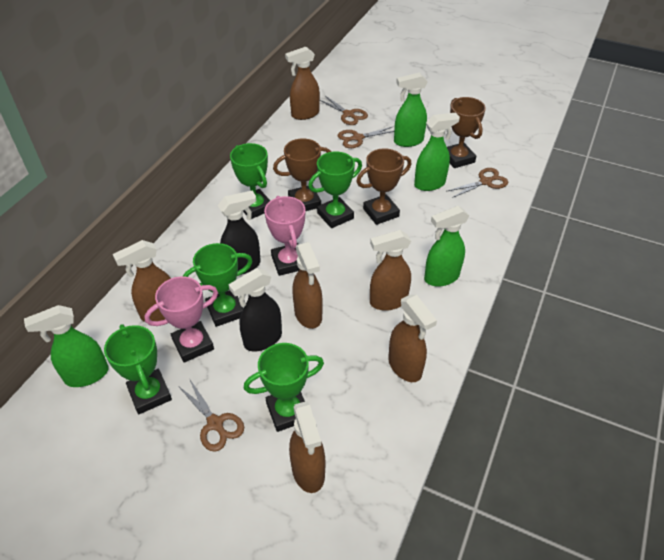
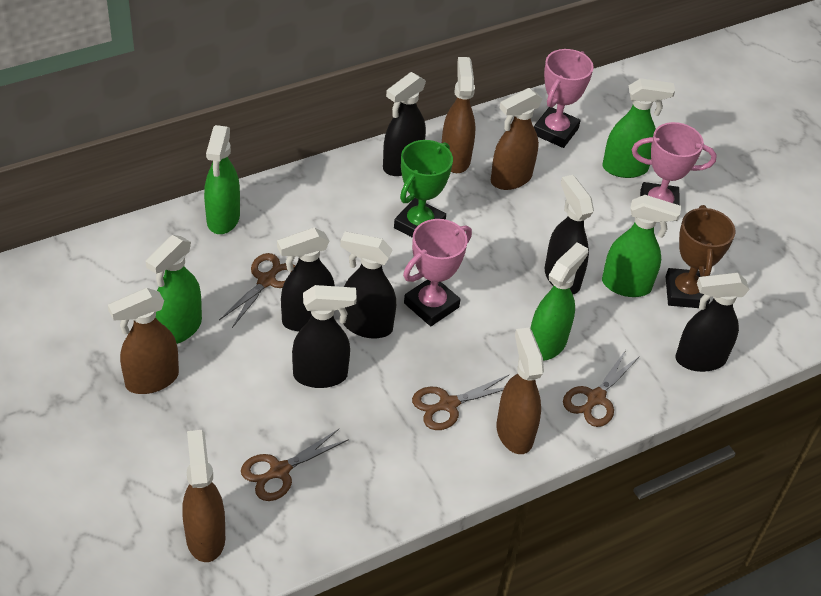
black spray bottle: [218,191,261,275] [229,268,282,351] = 2 -> [277,227,335,331] [292,285,357,388] [340,232,396,339] [383,72,426,176] [545,175,594,294] [675,273,750,372] = 6
brown spray bottle: [113,240,171,322] [285,47,320,120] [289,401,325,493] [292,242,323,329] [370,230,411,311] [388,295,437,382] = 6 -> [108,288,179,394] [182,430,225,562] [442,57,475,173] [491,88,543,190] [496,328,544,454] = 5
brown trophy: [273,139,331,211] [356,148,411,225] [447,97,486,168] = 3 -> [665,205,735,308] = 1
green spray bottle: [24,305,109,387] [394,72,428,147] [414,113,460,191] [424,206,469,287] = 4 -> [146,235,202,344] [204,125,240,234] [530,242,588,361] [602,78,675,178] [602,195,681,297] = 5
green trophy: [104,324,172,414] [182,243,253,327] [230,143,270,219] [244,343,324,432] [308,151,362,228] = 5 -> [394,140,453,238] = 1
pink trophy: [144,276,218,363] [264,196,305,276] = 2 -> [403,219,472,326] [534,49,593,148] [632,122,717,205] = 3

